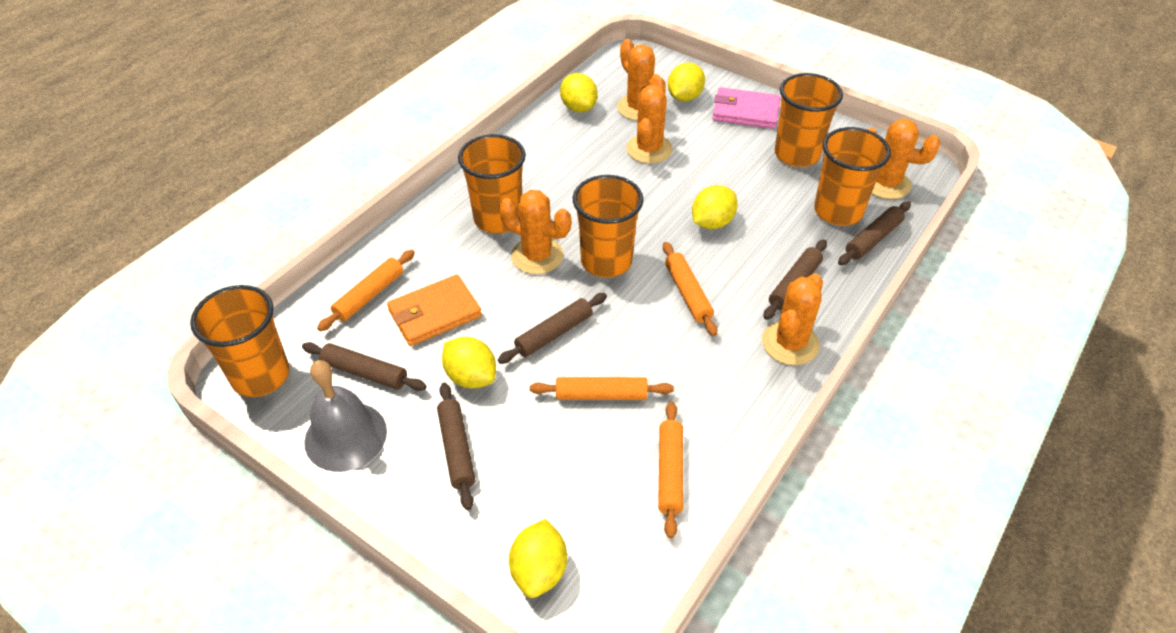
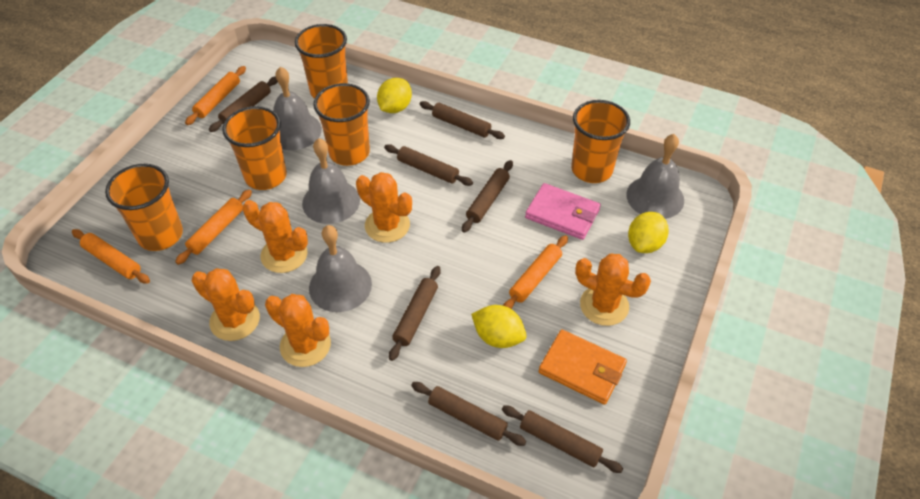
brown rolling pin: [302,342,426,391] [437,382,475,510] [498,293,607,364] [764,239,827,320] [838,201,911,265] = 5 -> [209,76,278,132] [384,144,473,186] [389,266,441,361] [411,382,526,446] [420,101,505,139] [462,160,513,233] [502,406,623,473] = 7
grey bell: [304,360,387,472] = 1 -> [273,67,322,150] [302,138,360,224] [309,225,372,312] [626,134,684,219] = 4
yellow lemon: [442,337,496,389] [509,519,567,598] [560,73,598,113] [668,62,705,102] [692,185,738,229] = 5 -> [377,78,412,113] [471,305,526,348] [628,212,669,253] = 3

